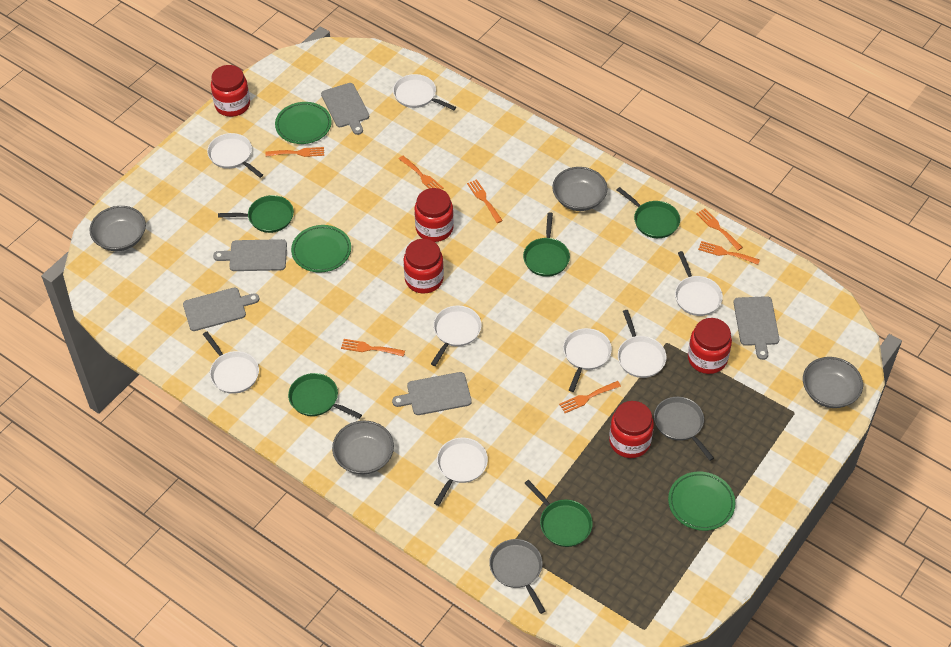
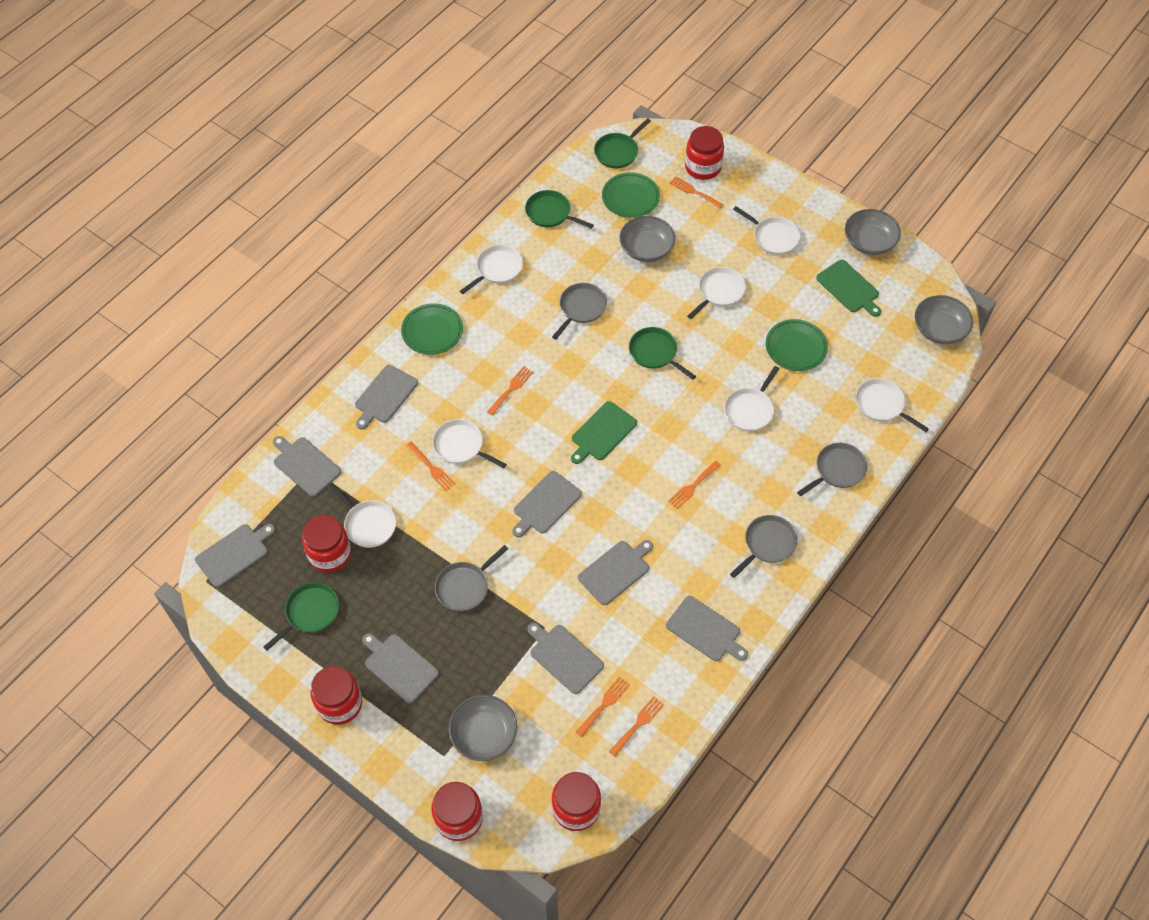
green cutting board: none = 0 -> [571,401,637,464] [816,260,881,317] = 2
green pan: [218,195,294,233] [288,373,362,419] [523,212,570,277] [524,480,593,547] [617,187,680,238] = 5 -> [263,582,339,651] [525,190,594,229] [594,118,651,168] [629,327,696,380] = 4
grey cutting board: [183,287,259,331] [213,239,287,271] [321,83,369,135] [392,372,472,415] [734,296,779,360] = 5 -> [195,524,275,587] [273,436,341,497] [355,365,418,429] [362,633,439,703] [512,471,582,537] [527,623,604,694] [578,540,653,605] [666,596,748,661] = 8
grey pan: [489,539,545,614] [654,397,714,461] = 2 -> [435,545,508,611] [552,283,607,340] [730,515,798,578] [797,443,868,496] = 4
orange fork: [265,147,324,157] [341,339,405,357] [399,156,444,189] [467,179,503,223] [559,381,621,413] [696,208,743,250] [698,241,760,265] = 7 -> [406,442,455,491] [487,366,533,415] [576,676,630,737] [609,696,664,757] [668,461,721,509] [670,176,723,209] = 6
white pan: [203,332,259,394] [207,133,263,178] [393,74,456,110] [431,306,481,366] [434,438,488,506] [563,328,612,392] [618,310,667,378] [675,251,723,316] = 8 -> [329,484,396,548] [432,419,507,468] [460,245,523,294] [687,267,746,319] [724,366,779,431] [733,206,800,255] [856,378,929,432] = 7

